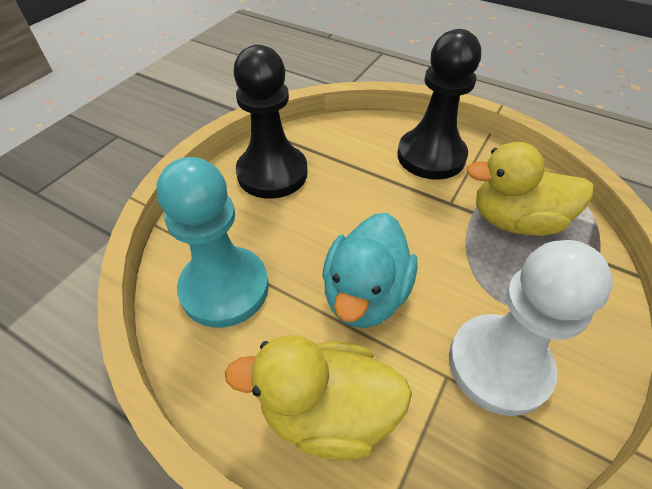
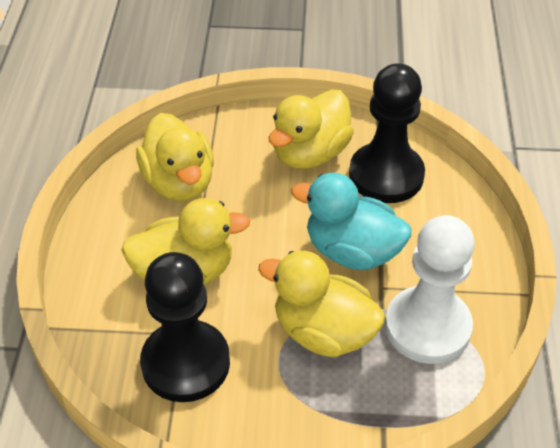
turquoise pawn: [157,157,269,328] = 1 -> none = 0
yellow duck: [225,335,412,460] [466,142,594,236] = 2 -> [121,198,250,285] [136,113,214,201] [258,251,385,357] [269,90,354,169] = 4

